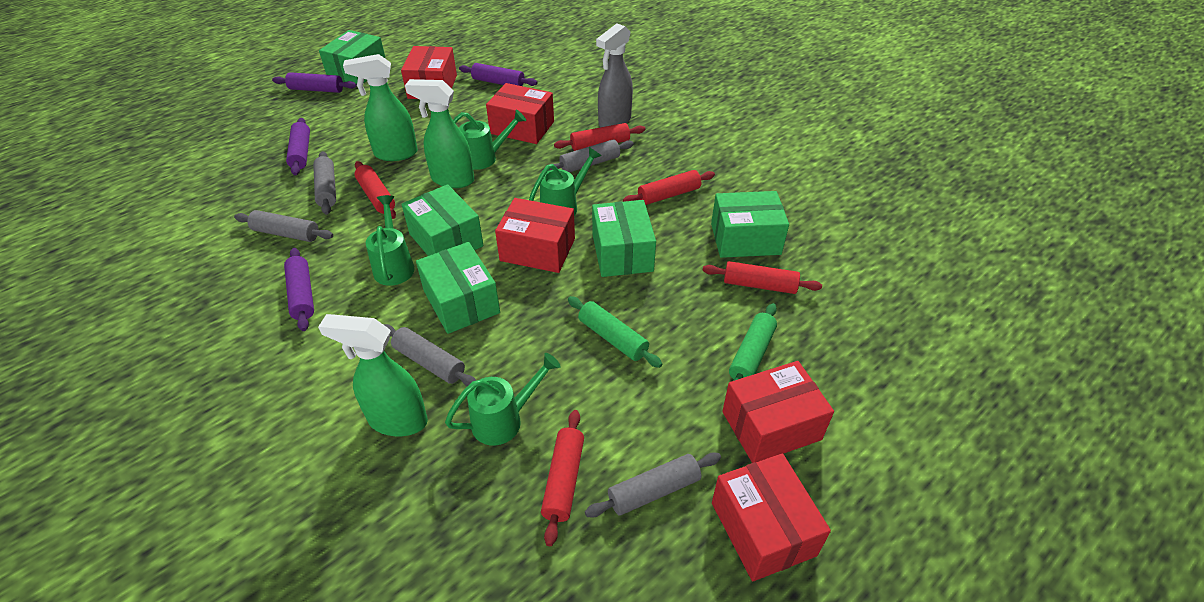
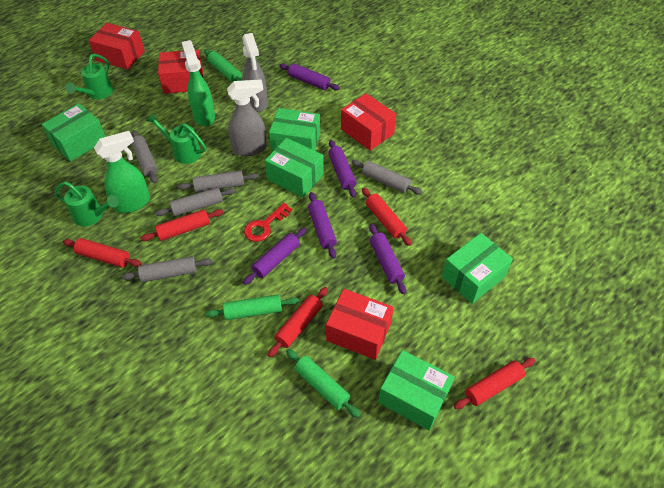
green rolling pin: [568,296,662,368] [729,303,777,381] = 2 -> [204,49,243,82] [205,294,299,320] [286,349,360,418] = 3
green spray bottle: [318,314,428,436] [343,54,418,161] [405,79,474,188] = 3 -> [94,131,150,213] [182,40,215,126] = 2
green watering can: [366,195,415,286] [445,353,561,446] [453,110,526,170] [529,147,602,216] = 4 -> [55,181,119,226] [66,54,113,99] [147,113,206,164] = 3
grey spray bottle: [596,23,633,127] = 1 -> [227,80,266,156] [242,33,268,112] = 2
purple rolling pin: [272,72,357,93] [284,248,314,331] [286,118,310,175] [459,63,537,86] = 4 -> [243,228,307,285] [280,64,340,90] [308,192,337,259] [328,140,356,198] [369,224,406,294] = 5
red box: [401,46,457,99] [486,83,554,144] [495,198,575,273] [712,454,831,581] [722,361,834,463] = 5 -> [89,23,145,70] [158,49,203,94] [326,289,394,360] [341,93,396,151] = 4
red key: none = 0 -> [244,203,292,242] = 1

